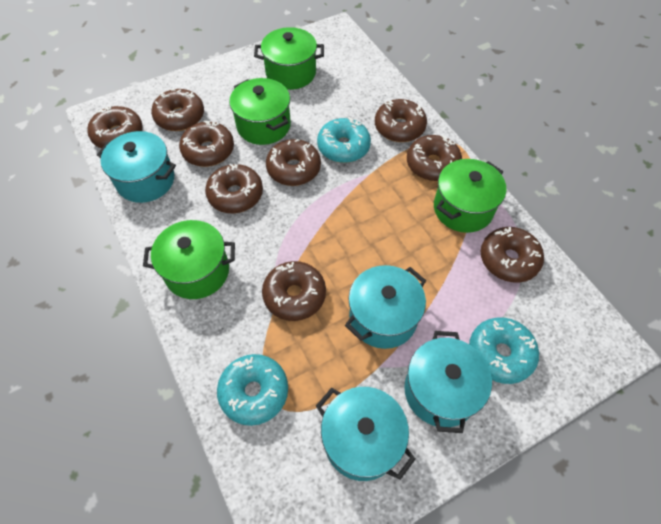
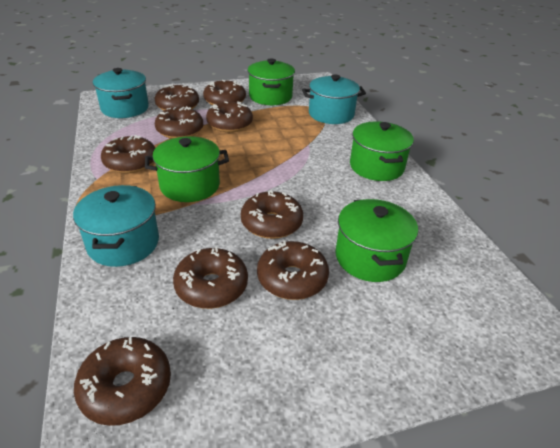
turquoise donut: [217,354,288,426] [317,117,371,163] [469,318,539,384] = 3 -> none = 0
turquoise pot: [97,131,176,203] [316,387,416,481] [345,265,426,349] [404,331,492,433] = 4 -> [73,185,159,267] [93,68,149,118] [302,75,366,124] = 3

